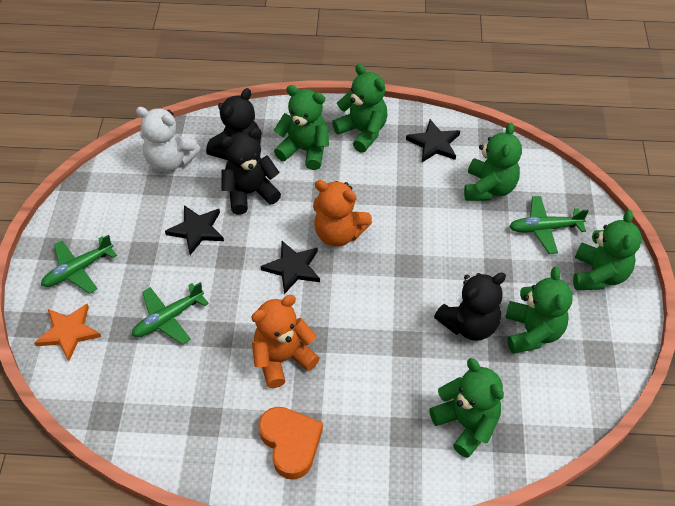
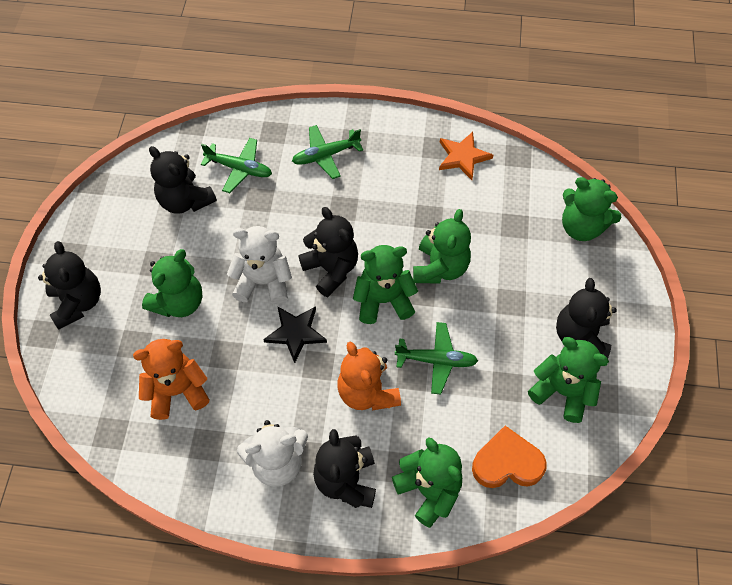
black star: [165,205,224,255] [261,241,320,294] [406,119,460,162] = 3 -> [263,306,327,363] = 1
black teddy bear: [206,88,261,160] [221,128,281,215] [434,273,506,341] = 3 -> [38,241,101,330] [149,146,217,214] [298,207,358,297] [313,429,376,508] [556,278,617,359] = 5
white teddy bear: [136,107,201,172] = 1 -> [227,226,292,305] [237,420,308,487] = 2

